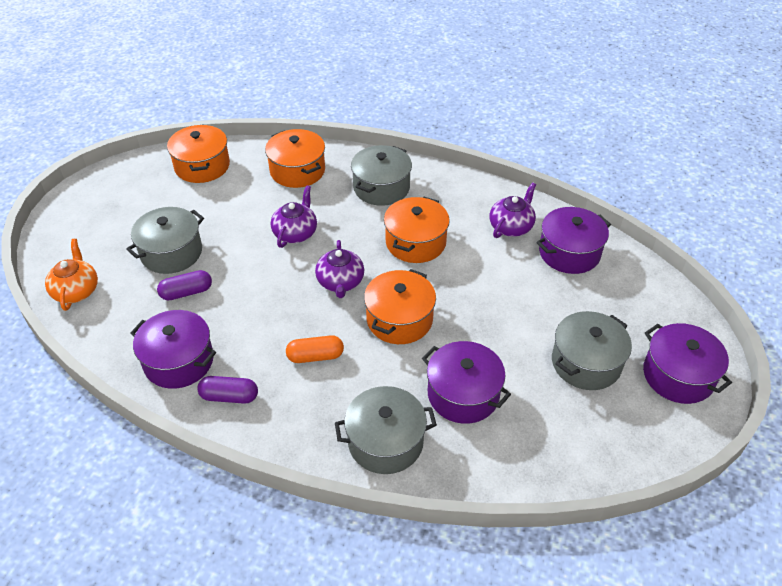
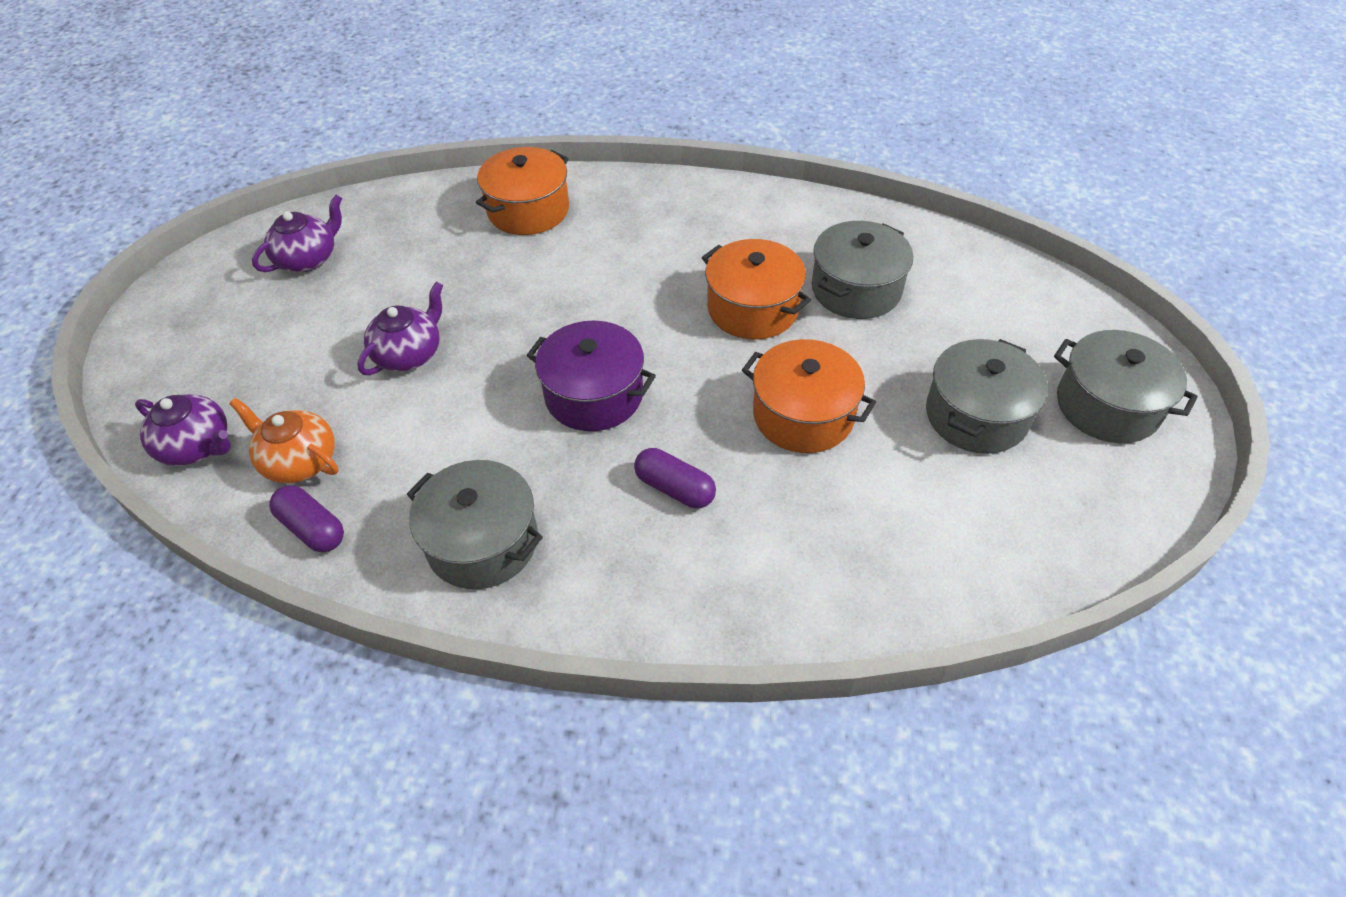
orange capsule: [286,335,344,363] = 1 -> none = 0
orange pot: [167,124,230,183] [265,129,325,188] [364,269,436,344] [384,197,450,263] = 4 -> [476,147,569,235] [702,239,811,339] [742,339,876,453] = 3
purple pot: [130,310,216,389] [422,341,511,424] [537,207,611,274] [643,323,732,404] = 4 -> [526,321,656,431] = 1

